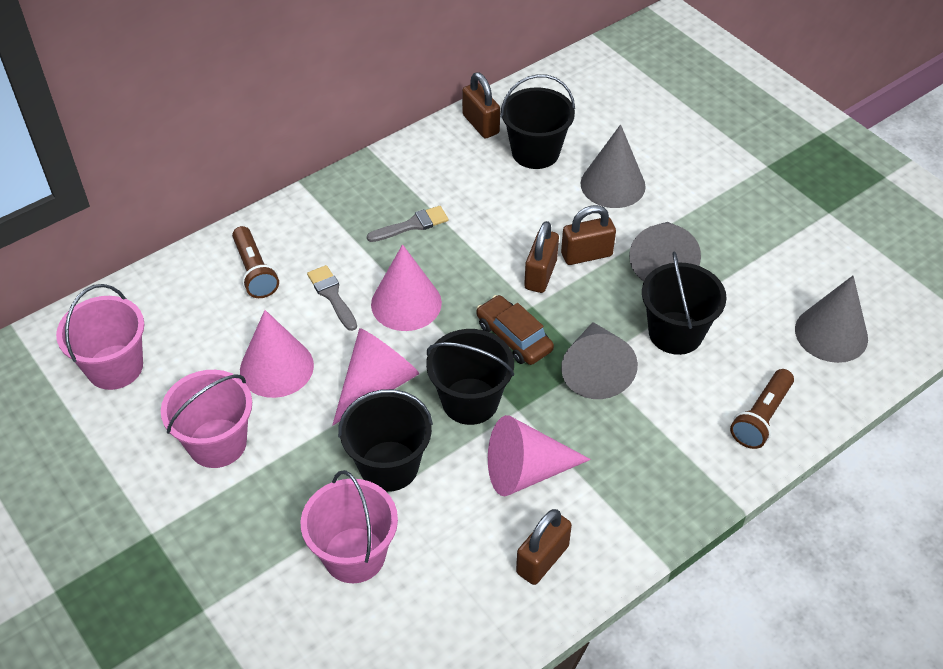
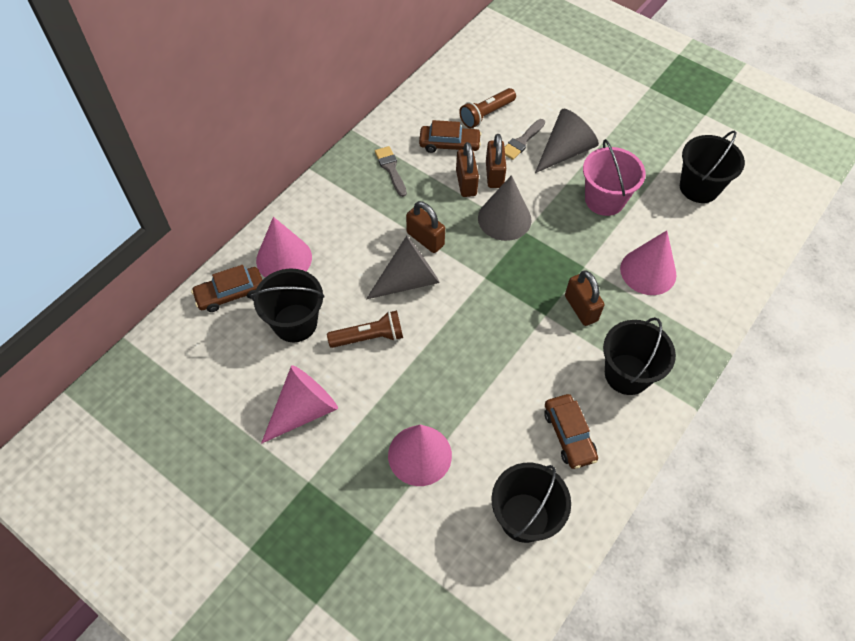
brown car: [476,295,554,365] = 1 -> [191,265,262,312] [419,120,481,153] [544,394,598,469] = 3
grey cone: [561,322,638,399] [580,124,646,208] [629,222,701,281] [795,275,868,363] = 4 -> [366,236,440,300] [478,175,531,241] [535,109,599,173] = 3
pink bucket: [56,284,144,390] [161,370,252,468] [301,470,398,583] = 3 -> [583,139,646,216] = 1

